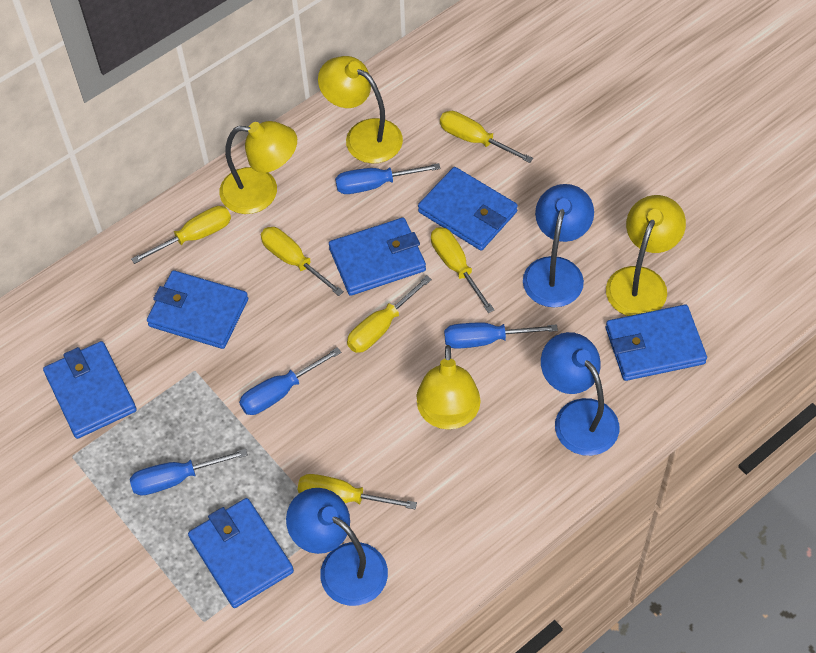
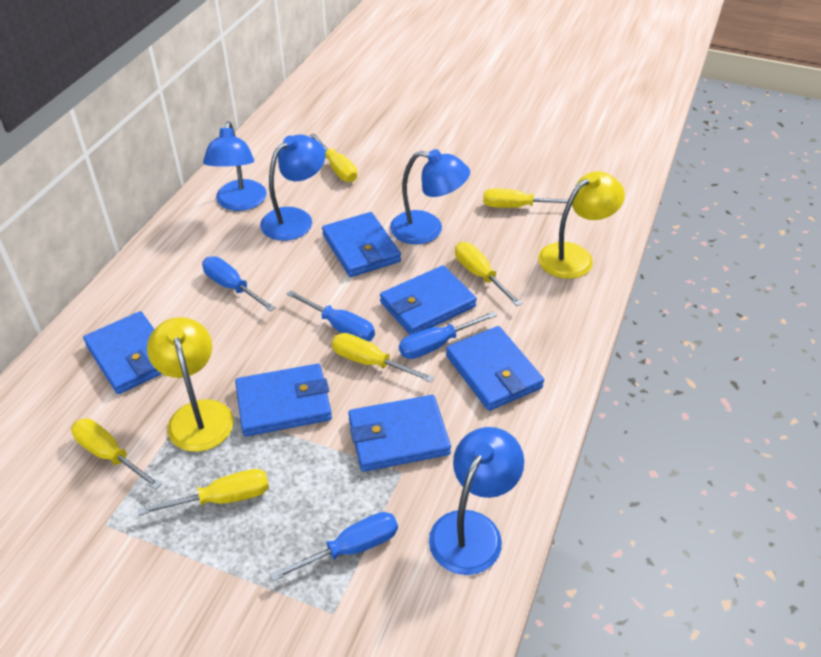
blue lamp: [286,488,388,606] [523,184,594,308] [541,332,619,456] = 3 -> [203,121,267,211] [260,135,326,241] [390,149,470,244] [429,427,524,575] = 4
yellow lamp: [219,121,297,214] [318,56,403,163] [417,345,481,430] [606,195,686,316] = 4 -> [147,317,234,452] [538,171,625,279] = 2

